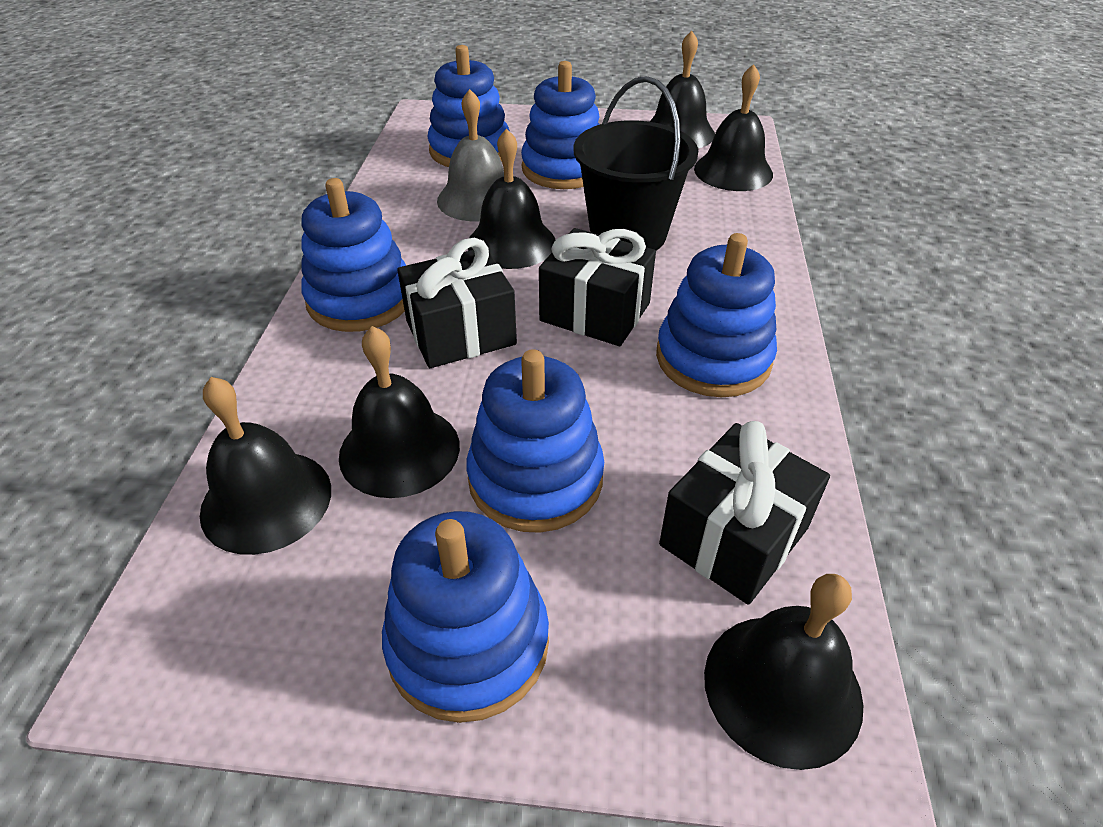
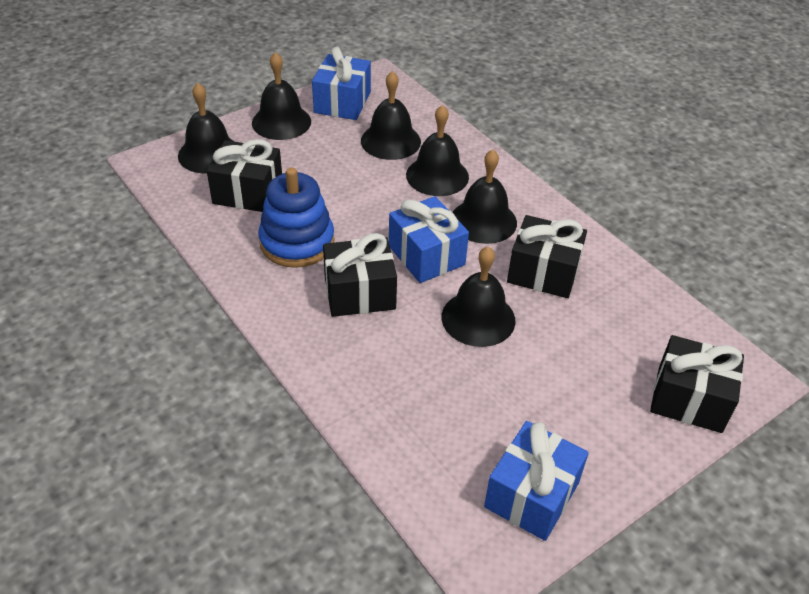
black bucket: [574,76,698,250] = 1 -> none = 0
black gift: [397,238,517,368] [539,228,656,346] [659,421,830,605] = 3 -> [207,139,282,212] [323,233,397,317] [507,215,587,298] [650,335,744,433] = 4
blue gift: none = 0 -> [312,47,371,120] [389,196,469,283] [484,421,589,541] = 3
blue stacking toy: [301,178,406,332] [382,511,549,723] [427,45,510,167] [467,349,604,533] [521,61,600,189] [656,233,777,397] = 6 -> [258,167,335,268] = 1
grey bell: [437,89,504,221] = 1 -> none = 0

